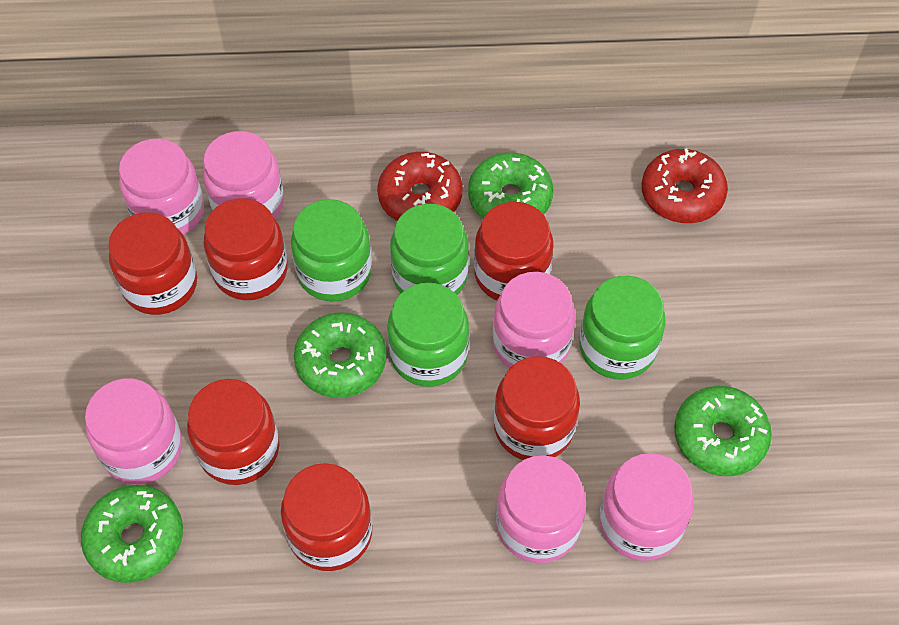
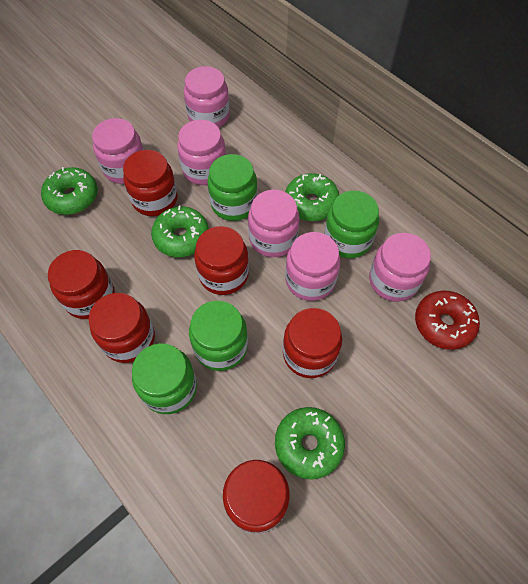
red donut: [377,152,463,221] [641,149,728,223] = 2 -> [415,291,480,350] = 1

